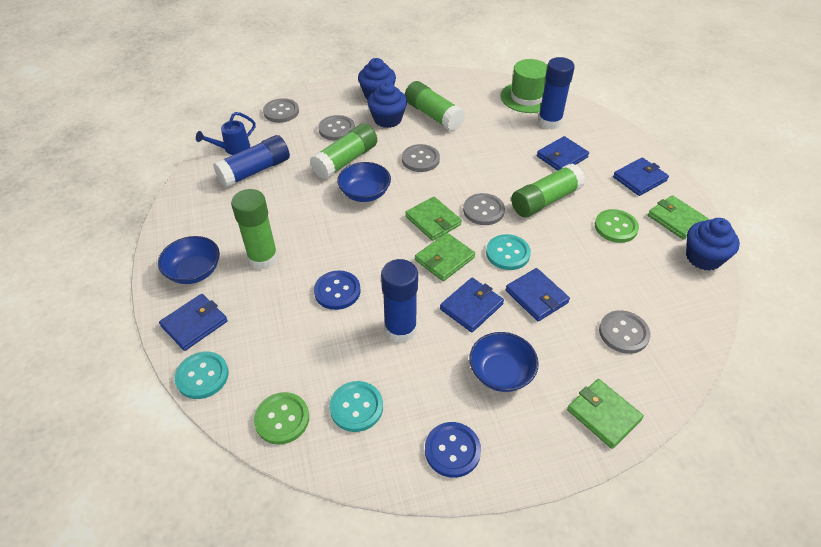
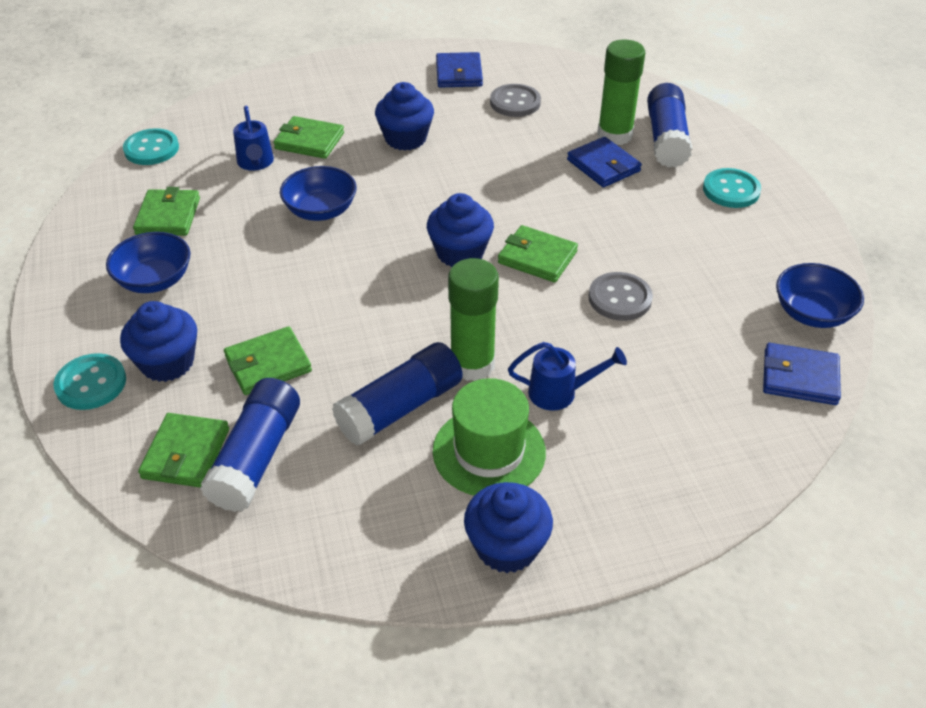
blue button: [314,270,361,310] [425,422,481,478] = 2 -> none = 0
blue cupcake: [358,58,396,100] [367,82,407,128] [686,218,740,271] = 3 -> [120,301,197,382] [375,82,434,151] [427,193,494,267] [464,482,553,573] = 4
blue wallet: [159,294,228,351] [440,278,504,332] [505,268,570,321] [537,136,589,171] [613,157,669,196] = 5 -> [436,52,483,88] [567,137,642,187] [763,343,841,405] = 3
blue watering can: [196,112,256,155] = 1 -> [233,106,274,171] [508,342,627,411] = 2
green button: [254,392,309,445] [595,209,639,243] = 2 -> none = 0
green glue stick: [231,189,278,270] [310,123,377,179] [405,81,465,132] [511,163,585,217] = 4 -> [448,258,499,381] [597,39,645,145] = 2
green wallet: [405,197,462,241] [415,233,475,281] [567,379,644,449] [648,195,708,240] = 4 -> [133,187,200,236] [138,413,229,487] [224,326,312,395] [274,116,344,159] [498,225,578,282] = 5
grey button: [263,98,299,123] [318,115,355,141] [402,144,440,172] [463,193,505,225] [599,310,650,354] = 5 -> [490,84,541,117] [589,272,653,321] = 2

